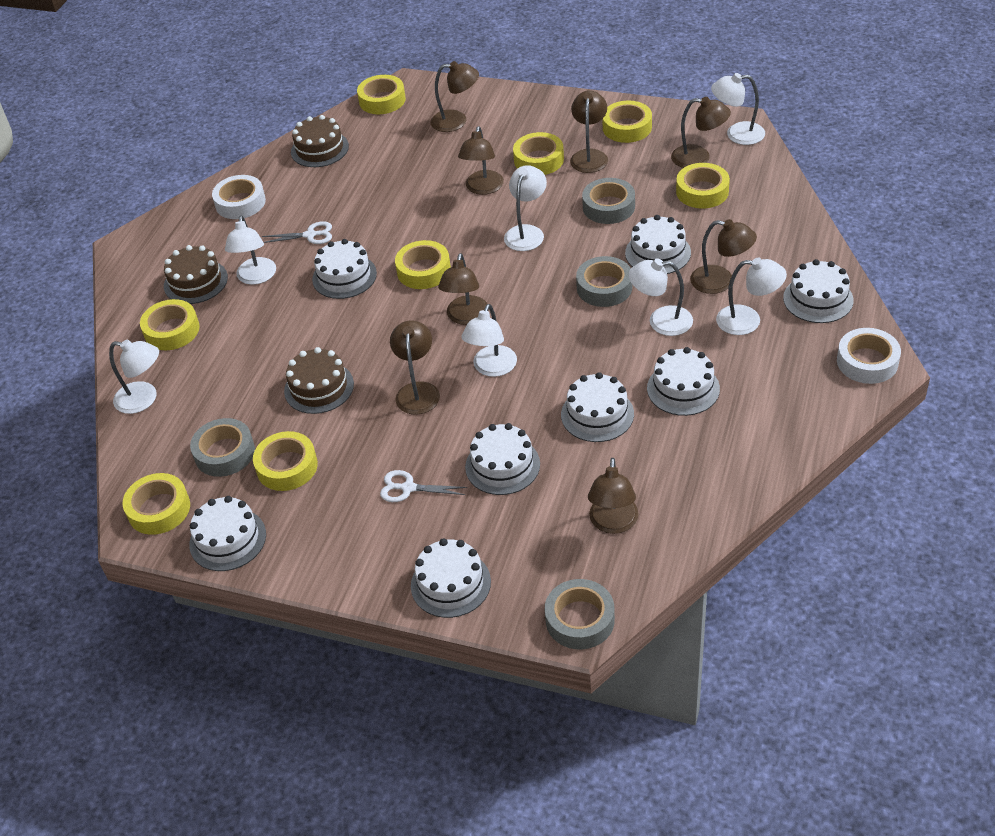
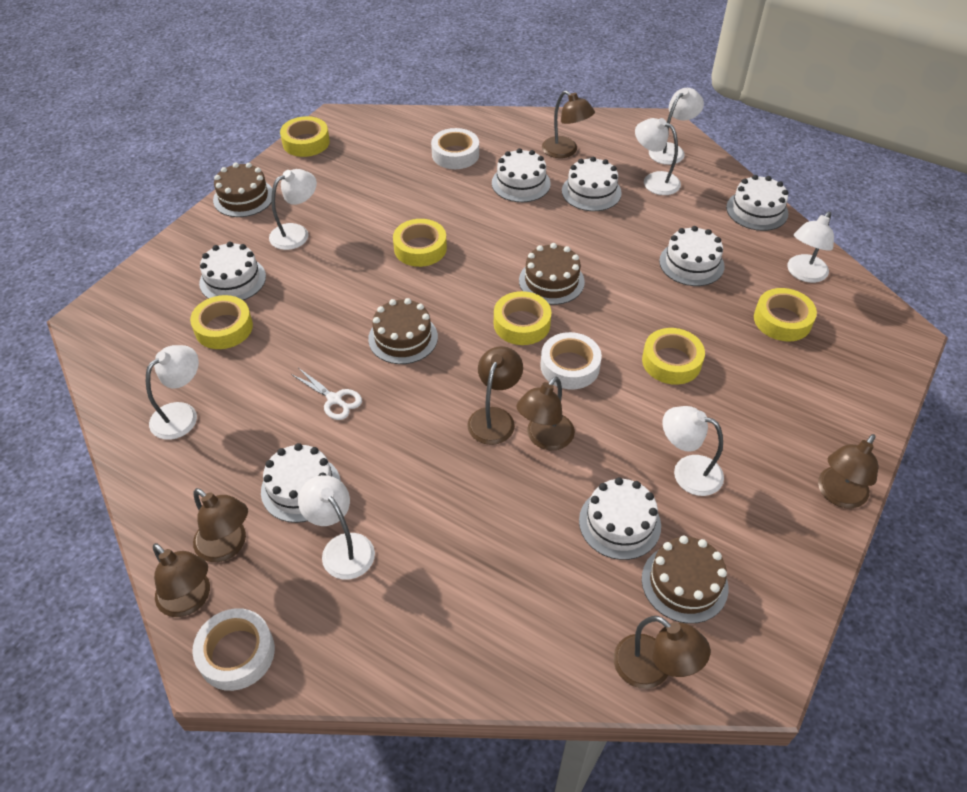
brown cake: [164,245,228,304] [284,347,354,414] [291,115,349,167] = 3 -> [213,163,272,217] [368,298,438,364] [519,243,585,305] [642,536,728,624] = 4
brown lamp: [390,320,440,415] [430,61,479,132] [438,253,489,325] [458,126,504,195] [570,90,608,173] [588,458,639,534] [671,97,731,168] [690,219,757,294] = 8 -> [153,543,210,617] [193,488,248,562] [468,346,523,445] [517,377,575,450] [542,91,595,158] [614,616,710,689] [818,434,878,508] = 7
grey tape: [190,418,255,477] [545,579,615,649] [576,256,632,307] [582,178,635,224] = 4 -> none = 0
white cake: [189,496,266,571] [312,239,377,299] [411,538,491,618] [465,423,540,495] [561,372,634,442] [625,215,691,274] [647,347,720,416] [783,259,854,323] = 8 -> [199,242,266,300] [261,443,341,523] [492,148,551,202] [562,157,622,211] [579,477,661,560] [659,226,725,286] [726,175,788,231] = 7
white scissors: [262,221,332,244] [380,470,467,502] = 2 -> [291,368,362,420] = 1
white tape: [212,175,266,219] [837,328,901,384] = 2 -> [192,608,275,691] [431,128,479,169] [540,332,602,389] = 3
yellow tape: [122,473,190,535] [140,299,200,350] [253,431,318,491] [357,75,406,114] [395,240,451,289] [513,132,564,175] [602,100,652,143] [676,163,730,209] = 8 -> [190,295,253,349] [280,116,330,157] [393,219,447,267] [494,291,551,345] [642,328,705,385] [754,288,817,341] = 6

